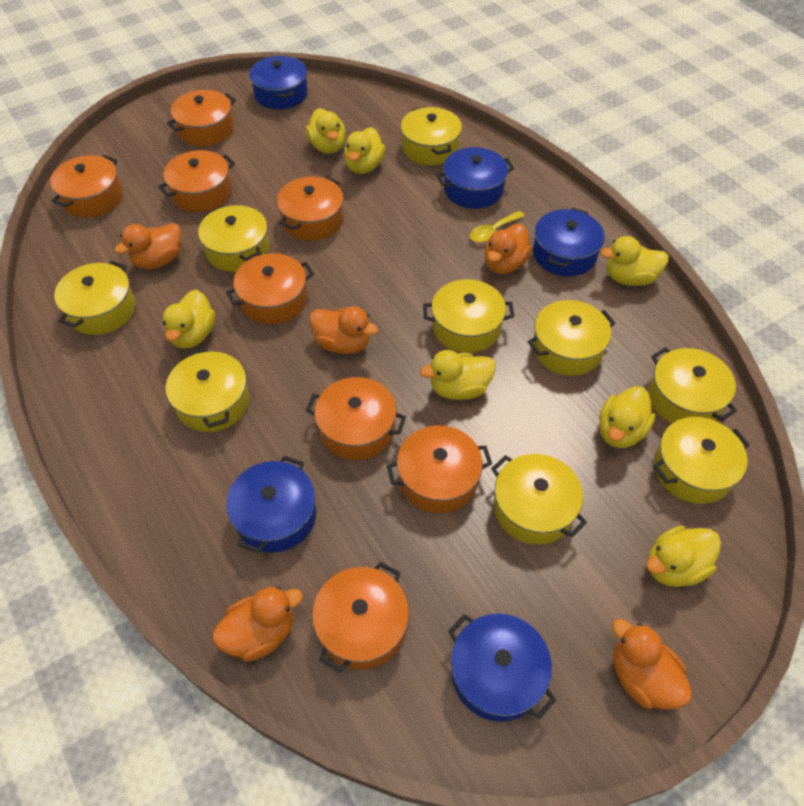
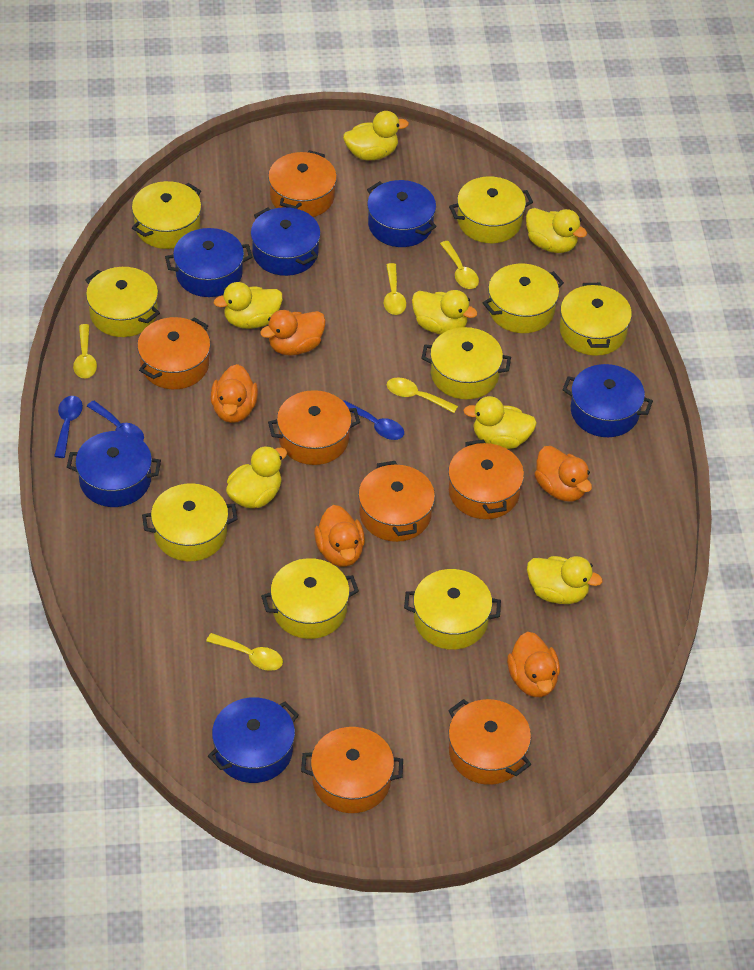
blue pot: [226,456,316,553] [249,55,308,109] [436,147,514,209] [448,613,556,722] [533,208,605,277] = 5 -> [67,431,161,507] [165,228,252,297] [208,697,299,783] [251,207,321,276] [367,180,437,247] [562,364,653,437] = 6
blue spoon: none = 0 -> [54,396,83,458] [87,401,144,441] [343,400,404,440] = 3
orange pot: [50,155,123,218] [158,150,235,212] [167,90,236,146] [226,253,314,324] [277,176,344,241] [306,377,406,460] [312,562,409,673] [387,425,492,513] = 8 -> [137,317,210,389] [268,150,337,217] [268,390,360,465] [301,727,403,813] [358,461,435,542] [448,439,524,519] [448,699,531,785] = 7
yellow spoon: [470,211,525,243] = 1 -> [73,324,97,379] [206,633,283,671] [384,263,406,315] [387,377,458,413] [440,241,479,289] = 5

